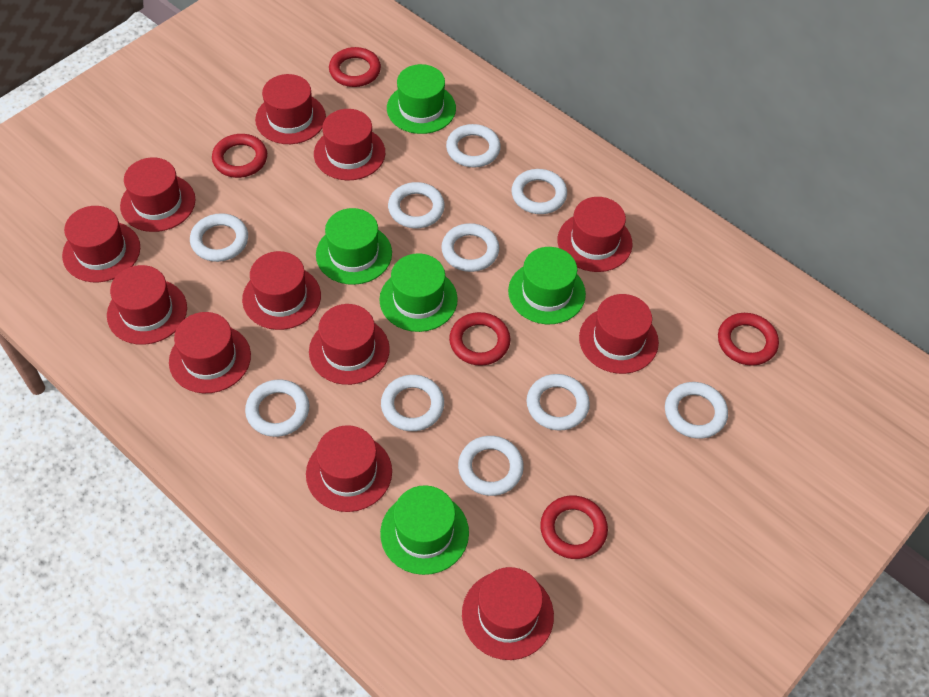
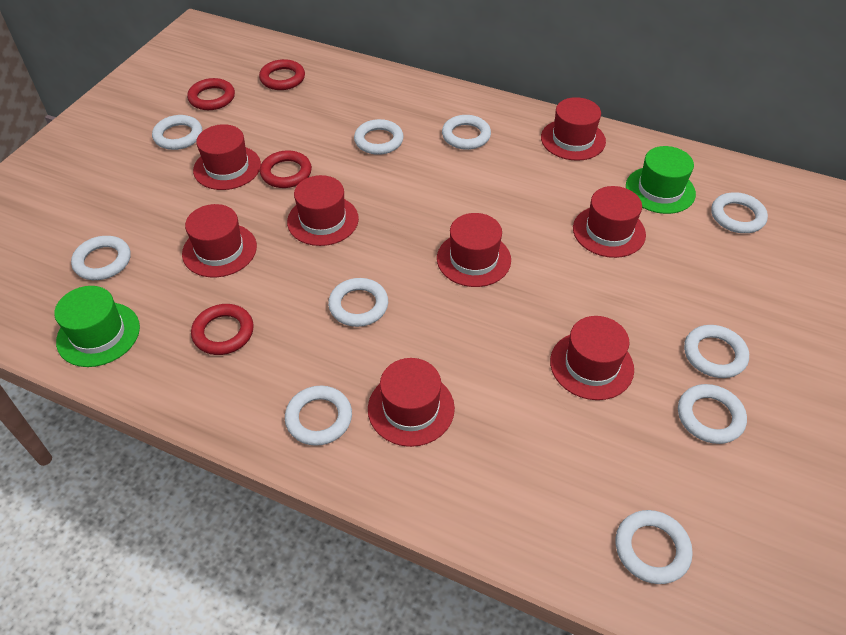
green hat: [316,208,392,285] [379,253,458,332] [380,485,469,575] [387,64,456,134] [508,247,586,324] = 5 -> [54,286,140,367] [626,146,696,214] = 2
red hat: [62,206,140,282] [107,265,187,345] [120,157,196,232] [169,312,251,393] [242,251,321,330] [255,74,326,144] [306,425,392,512] [309,304,390,385] [314,109,385,180] [462,567,554,660] [558,197,632,272] [579,294,659,374] = 12 -> [182,204,257,278] [193,124,261,190] [287,175,359,246] [368,358,455,447] [437,213,511,287] [541,97,606,161] [550,316,634,400] [573,186,646,258] = 8
red ring: [212,134,267,178] [329,47,381,87] [449,312,510,366] [540,496,608,559] [718,313,779,366] = 5 -> [187,78,235,110] [191,304,254,355] [259,59,305,90] [260,150,312,188] = 4

